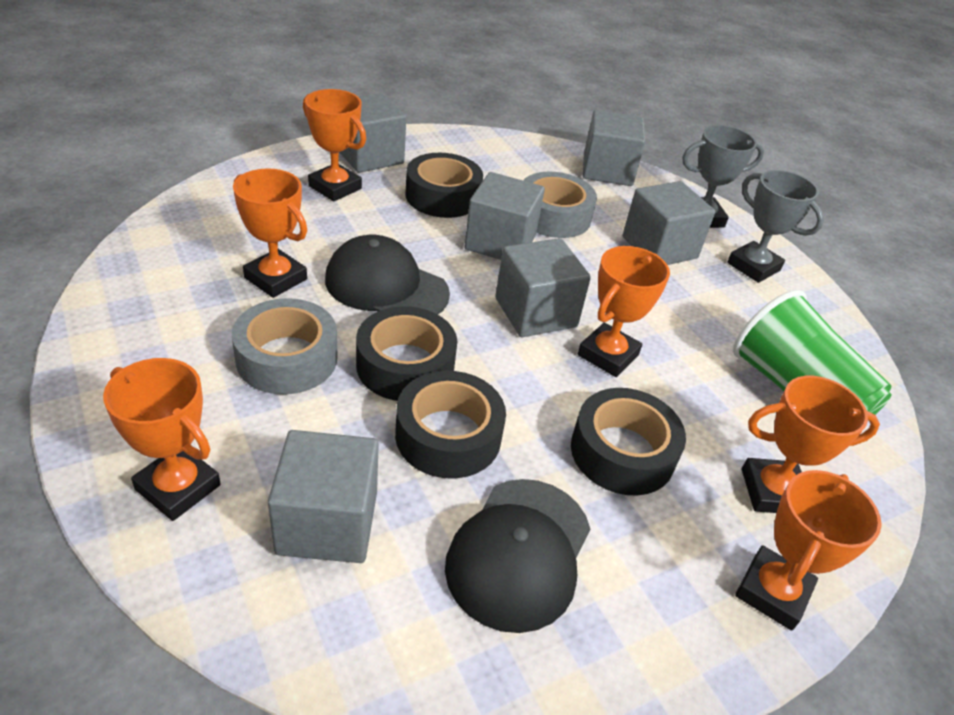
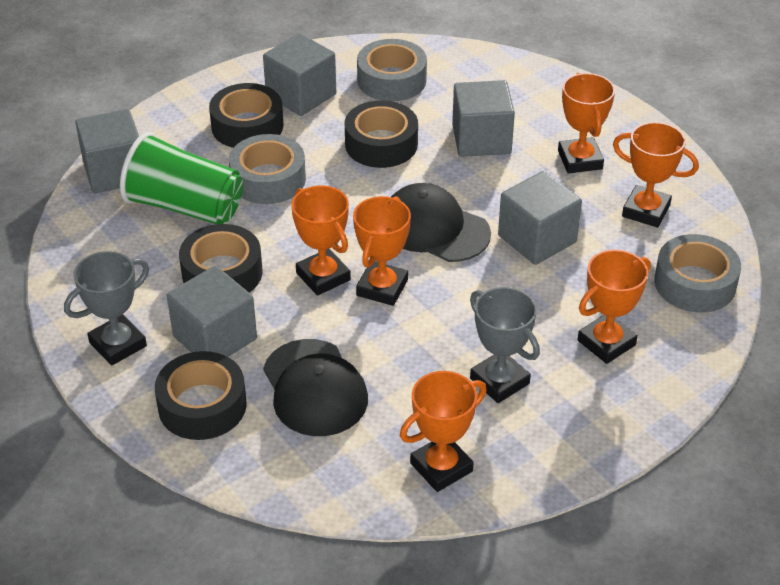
grey cube: [268,430,379,563] [339,93,406,173] [464,172,545,260] [495,238,591,337] [583,110,645,186] [623,181,715,265] = 6 -> [75,109,139,193] [167,266,257,357] [263,33,336,116] [452,80,515,157] [498,171,582,265] = 5
grey tape: [232,298,338,394] [523,172,597,238] = 2 -> [229,134,306,204] [357,39,427,101] [654,234,741,313] = 3

